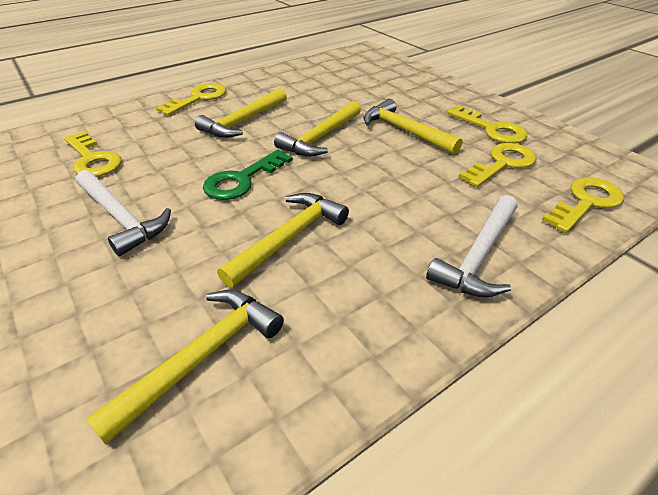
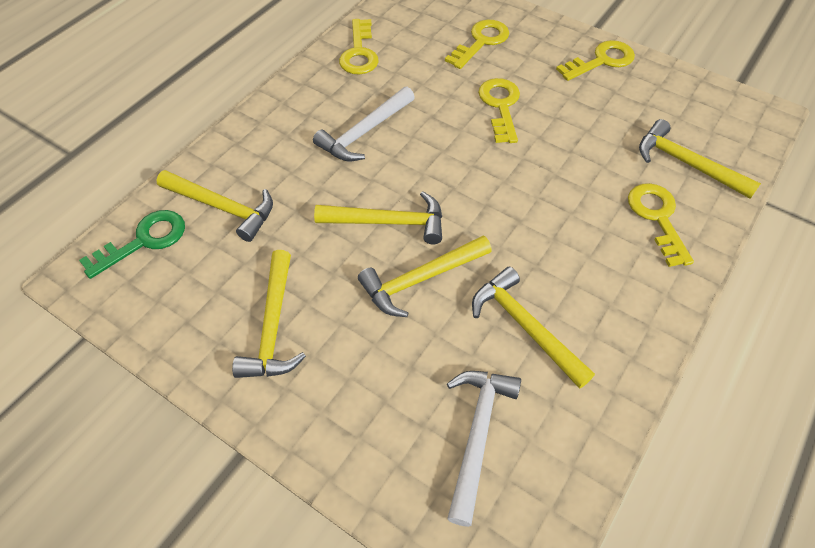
yellow hammer: [86,290,284,445] [195,88,287,138] [217,193,349,288] [274,101,361,156] [363,99,463,154] = 5 -> [156,170,273,242] [232,250,306,378] [314,192,442,244] [358,236,492,317] [472,267,595,389] [639,119,761,199] = 6

